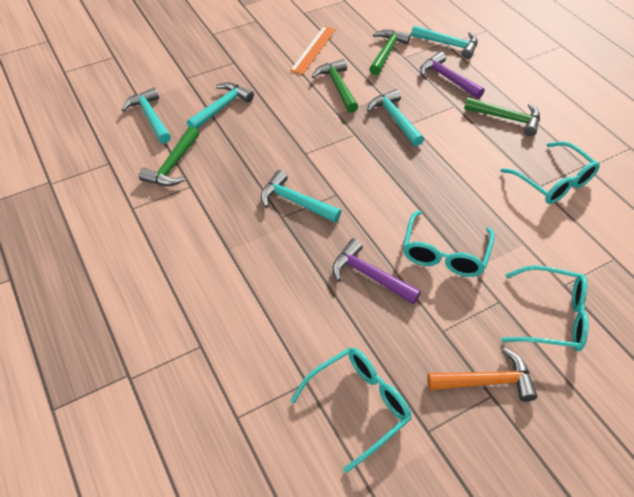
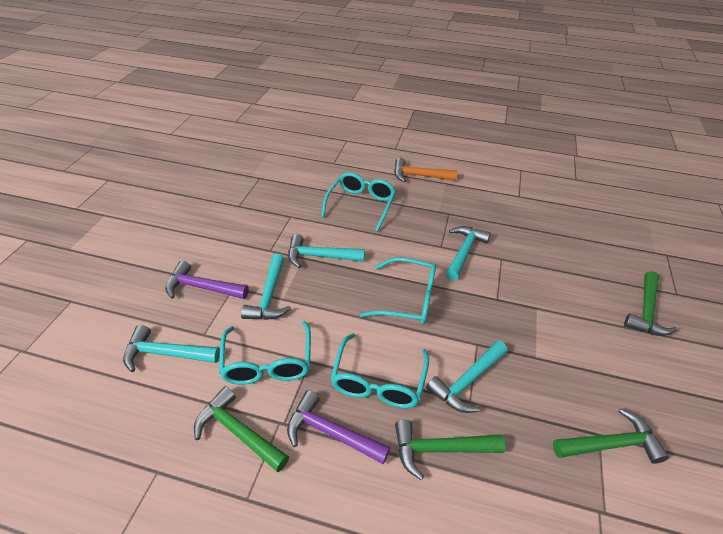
orange ruler: [290,26,336,75] = 1 -> none = 0

